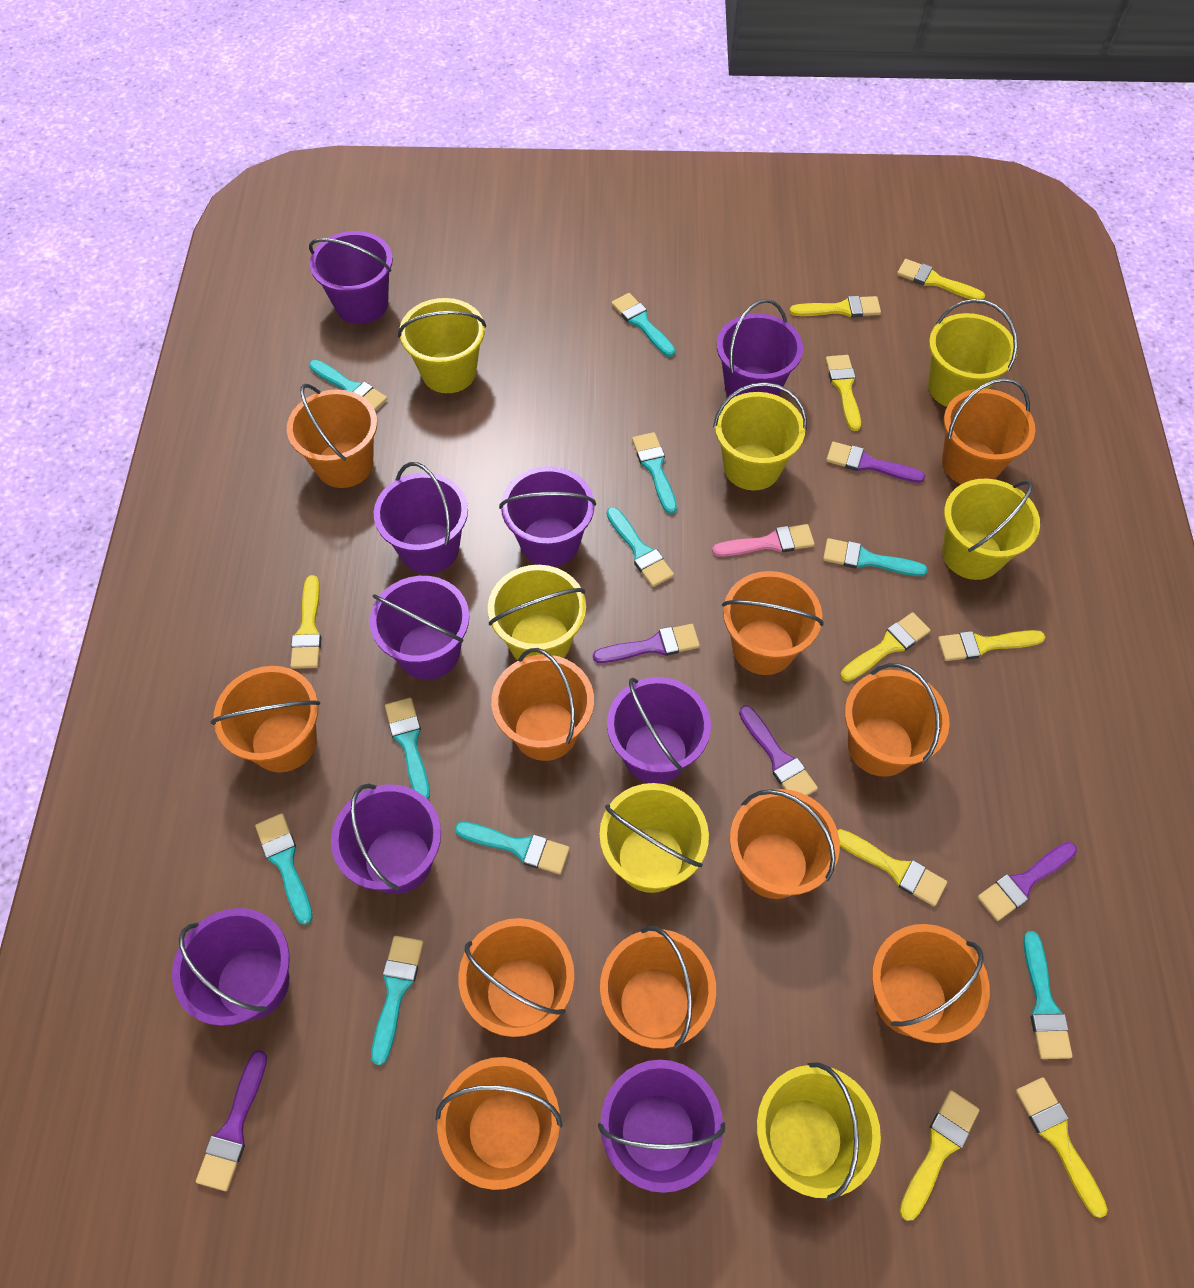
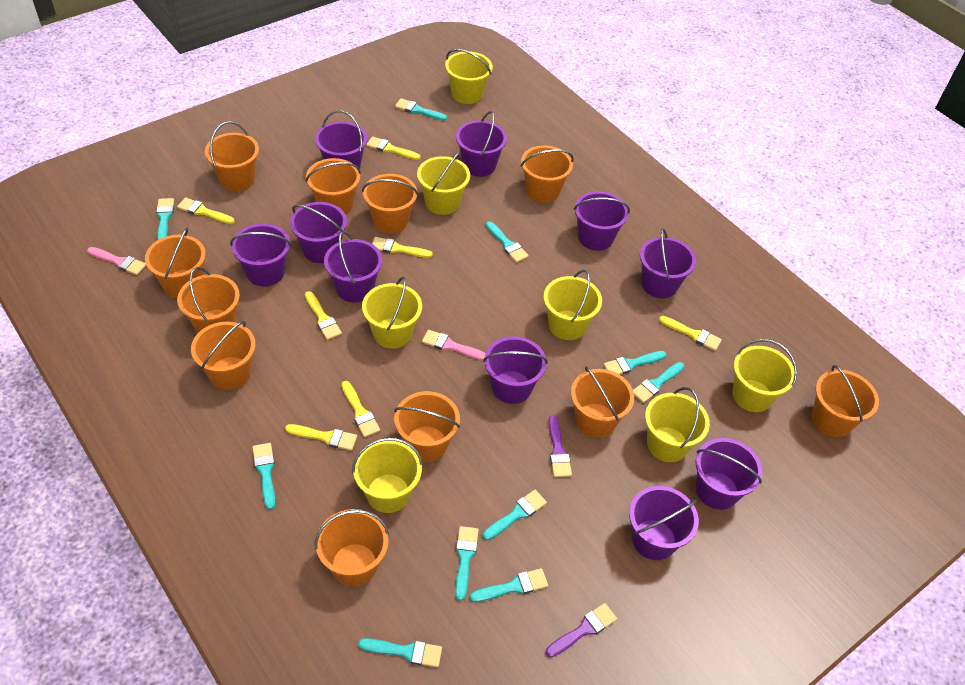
pink brush: [712,524,815,557] = 1 -> [87,247,146,275] [422,330,485,360] = 2
purple brush: [196,1050,267,1191] [593,624,700,663] [739,705,818,796] [826,442,925,483] [977,842,1077,921] = 5 -> [546,603,617,657] [548,415,572,477] = 2
purple bucket: [172,908,290,1026] [309,231,393,324] [331,783,441,894] [370,576,469,680] [374,462,468,574] [499,466,596,567] [598,1060,725,1193] [607,677,711,784] [717,299,803,396] = 9 -> [230,223,291,286] [290,202,347,263] [315,110,367,169] [324,231,382,303] [456,111,507,177] [483,336,548,404] [574,191,630,251] [629,486,699,560] [640,228,696,298] [696,438,763,510] = 10
yellow brush: [290,575,322,669] [789,296,881,317] [826,355,861,431] [838,829,947,906] [840,612,930,682] [897,259,985,300] [899,1090,979,1221] [938,630,1045,661] [1016,1077,1108,1218] = 9 -> [177,197,235,224] [285,424,357,451] [305,291,342,340] [341,381,380,437] [366,136,421,160] [372,237,433,258] [659,316,722,351] = 7

